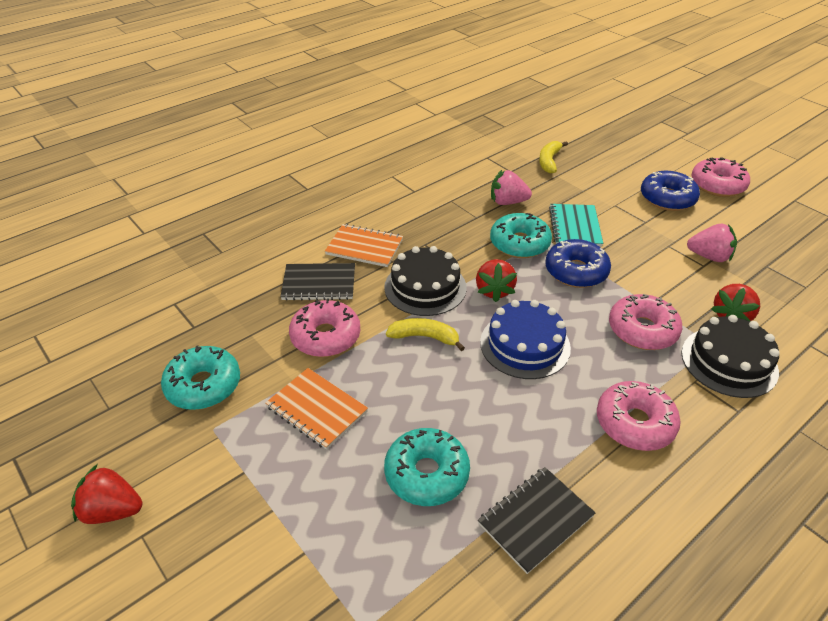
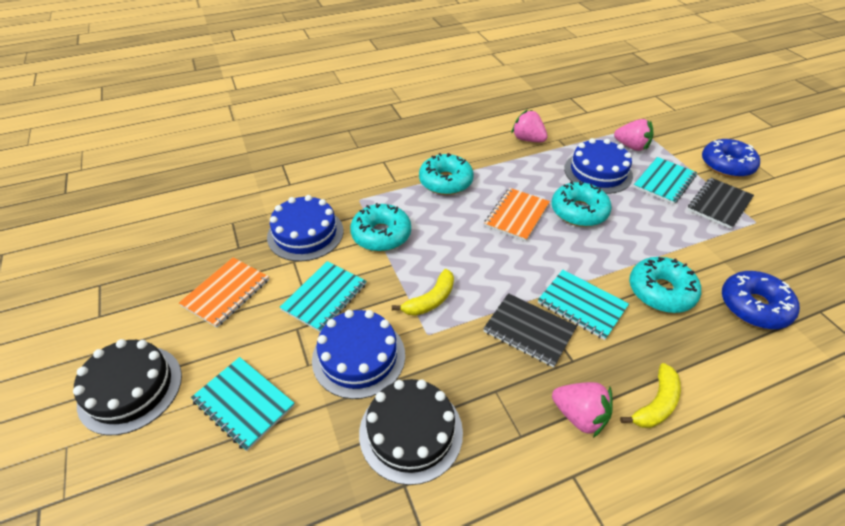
blue cake: [480,300,571,379] = 1 -> [267,195,344,261] [312,310,405,399] [564,138,633,194] = 3
pink donut: [289,299,361,357] [597,381,681,451] [609,294,682,350] [691,157,750,197] = 4 -> none = 0
pink strawberry: [491,170,532,205] [687,224,737,262] = 2 -> [511,110,548,142] [552,382,613,438] [614,119,653,151] = 3
red strawberry: [71,464,142,524] [476,259,517,302] [711,284,760,322] = 3 -> none = 0
turquoise donut: [161,346,240,410] [384,428,470,506] [490,213,552,258] = 3 -> [350,203,411,252] [419,153,474,195] [552,181,612,227] [629,257,701,313] = 4
turquoise notebook: [549,204,603,247] = 1 -> [191,357,295,451] [280,261,366,332] [538,270,629,340] [633,157,697,204] = 4

